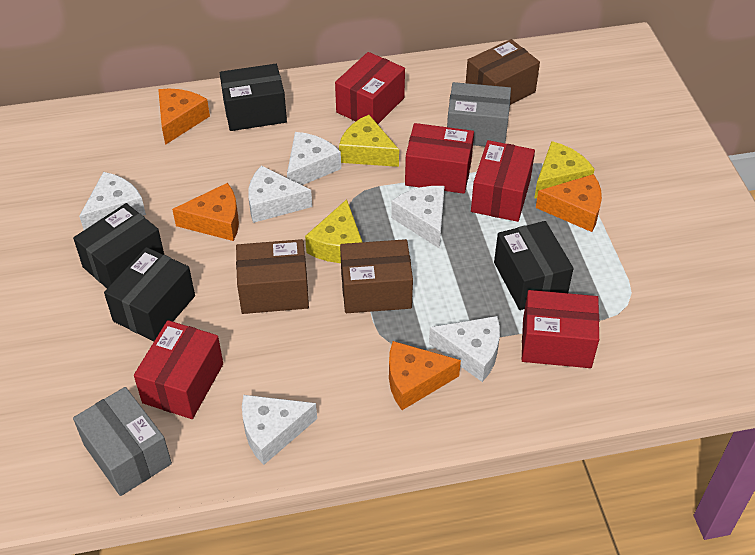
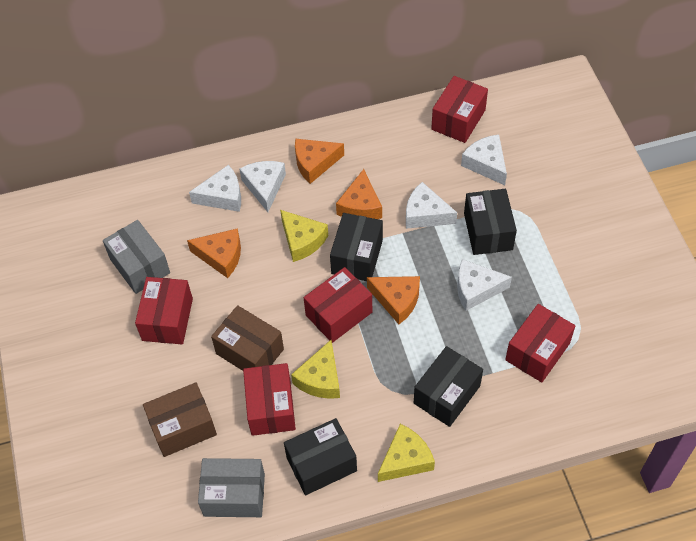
brown box: [236,239,309,314] [340,239,413,313] [466,39,540,105] = 3 -> [143,382,217,457] [211,305,284,371] = 2
white cheese: [79,172,146,230] [242,395,317,465] [248,166,312,223] [287,132,341,185] [391,186,445,249] [429,316,500,382] = 6 -> [189,165,241,212] [239,161,286,212] [406,182,457,229] [457,259,512,311] [461,135,507,185] = 5

